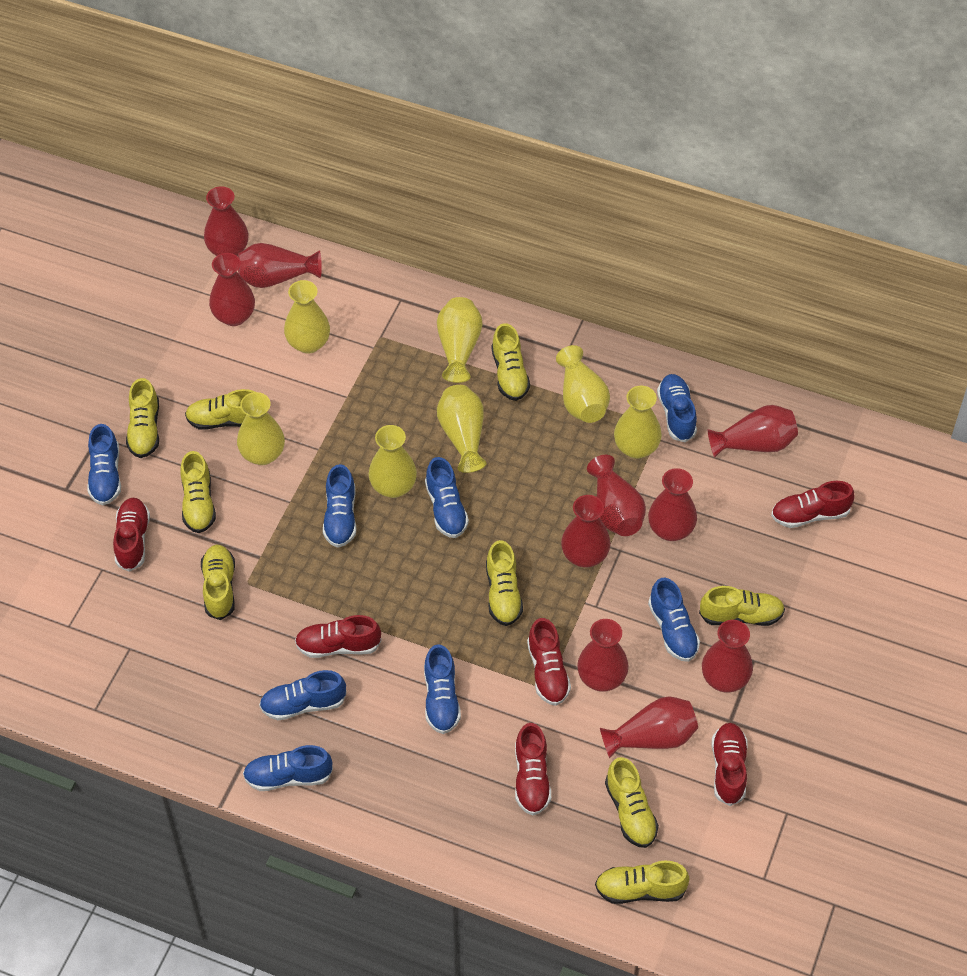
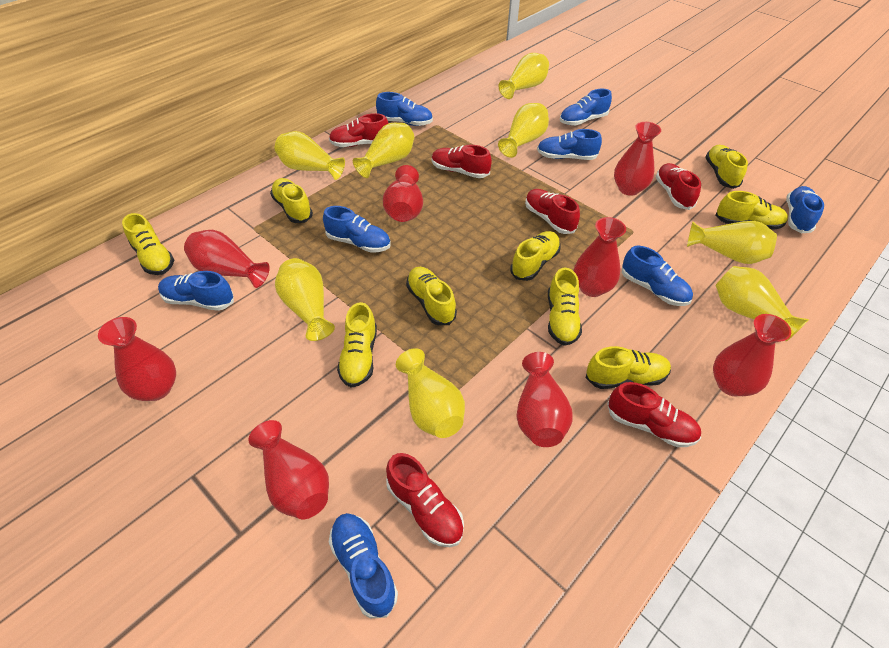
red vase: [204,186,249,256] [209,253,255,326] [238,243,322,288] [561,495,611,568] [577,619,629,692] [587,455,646,536] [600,696,698,758] [648,468,697,541] [702,620,753,692] [708,405,798,457] = 10 -> [98,317,176,401] [184,230,270,288] [248,420,329,519] [383,165,423,222] [516,352,573,447] [574,217,626,297] [614,122,661,196] [713,314,791,396] = 8
yellow vase: [237,392,285,465] [284,280,330,354] [369,425,417,498] [437,297,482,383] [437,385,486,473] [556,345,610,423] [614,386,662,459] = 7 -> [275,131,345,180] [275,258,335,341] [353,123,414,178] [396,348,465,438] [498,103,549,158] [499,53,549,99] [687,221,777,264] [715,266,809,341] = 8

